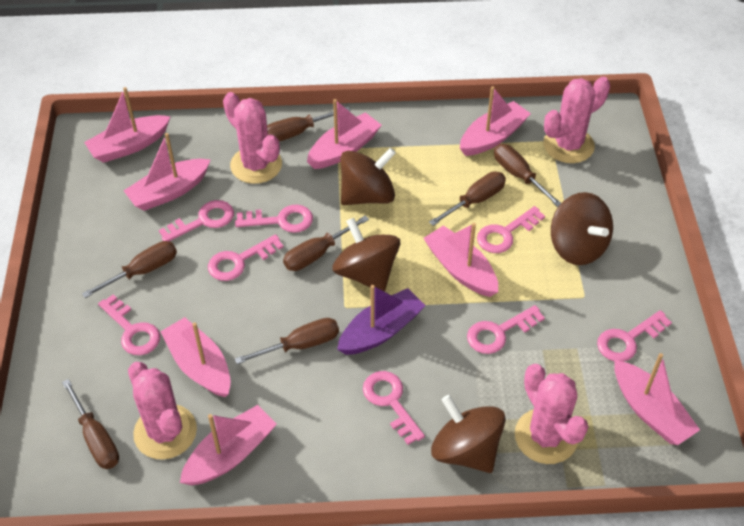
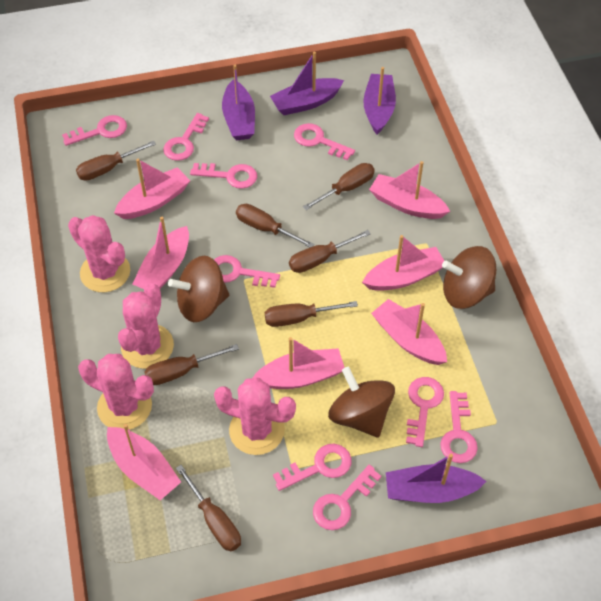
brown spinning top: [332,218,400,292] [340,148,396,205] [431,395,506,473] [551,192,613,265] = 4 -> [168,256,229,322] [328,367,395,437] [442,246,496,309] = 3
pink boat: [84,87,171,163] [124,133,211,211] [160,317,231,397] [180,405,277,485] [307,99,382,169] [423,223,498,297] [460,86,531,156] [614,353,700,445] = 8 -> [107,424,181,500] [114,159,190,219] [132,217,189,289] [252,337,345,389] [362,235,444,291] [369,161,450,219] [371,299,447,365] = 7
pink key: [98,294,160,355] [159,200,234,241] [208,234,283,281] [235,205,313,233] [363,371,425,445] [467,305,545,354] [477,206,545,253] [597,310,672,362] = 8 -> [62,115,127,146] [163,113,209,161] [190,163,257,189] [214,255,280,288] [273,443,352,491] [294,123,355,160] [313,465,381,530] [406,377,444,447] [440,391,478,463] = 9
purple boat: [337,285,426,355] = 1 -> [222,65,255,140] [270,52,344,115] [363,67,396,134] [386,454,487,503] = 4

